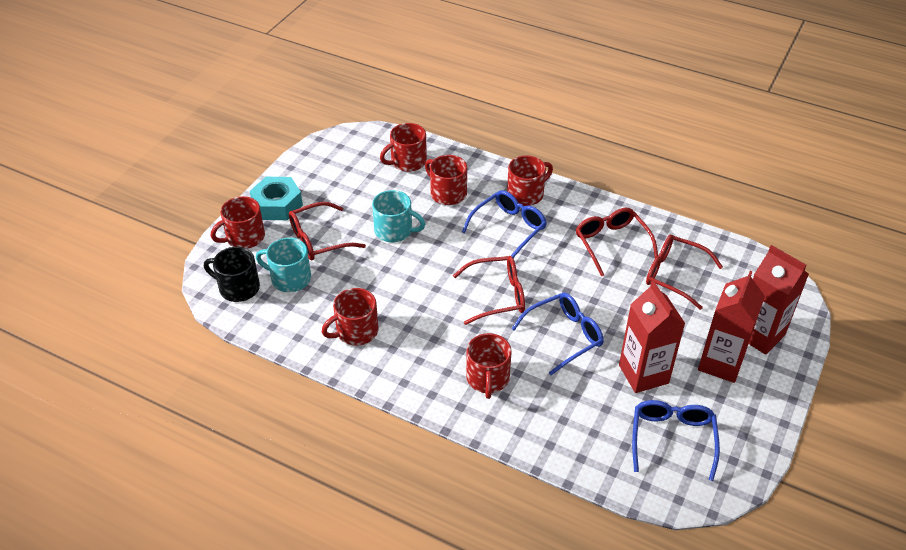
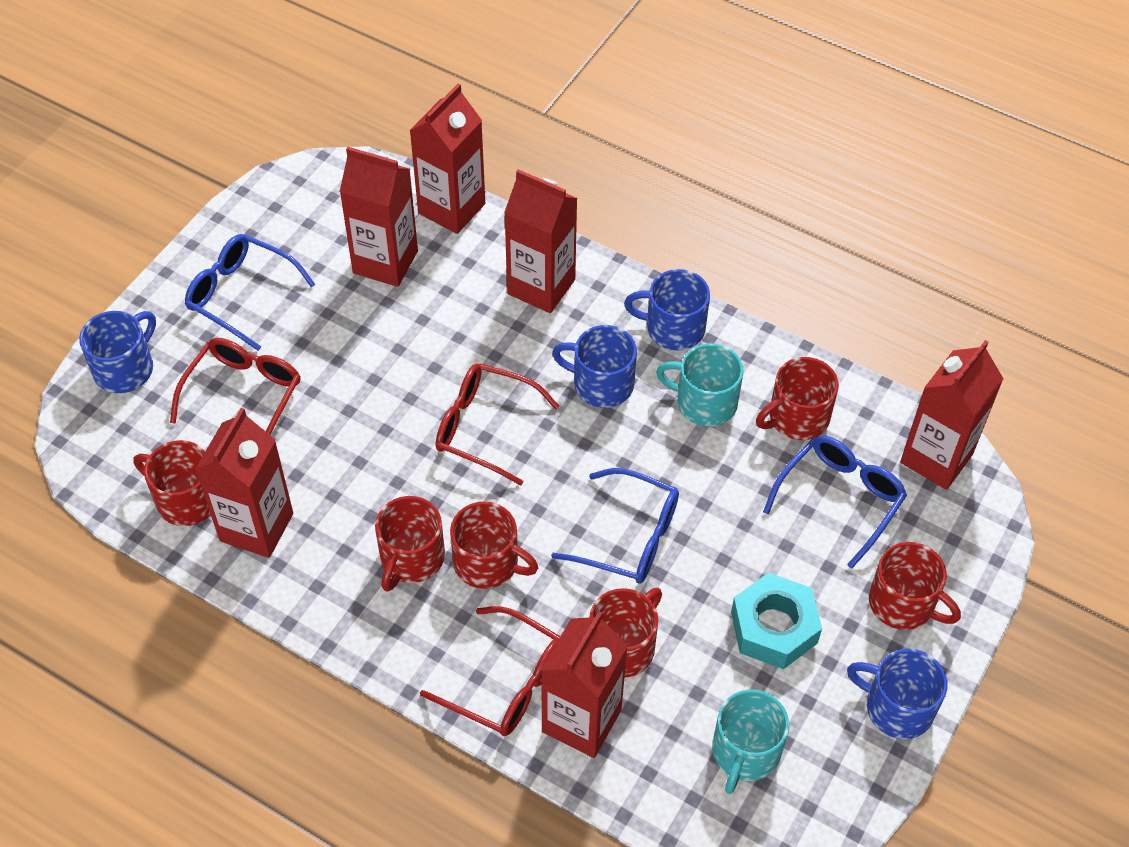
black mug: [204,247,260,302] = 1 -> none = 0
blue mug: none = 0 -> [79,311,156,393] [552,325,637,408] [624,269,710,350] [847,649,948,739] = 4
red carton: [619,281,685,393] [698,271,765,383] [749,245,809,355] = 3 -> [195,408,293,558] [340,147,418,287] [409,83,485,234] [504,169,578,313] [541,611,628,758] [900,340,1003,490] = 6
red glasses: [289,202,366,260] [453,256,525,325] [576,208,658,277] [646,235,723,310] = 4 -> [170,338,301,435] [420,606,560,736] [436,363,560,486] = 3

